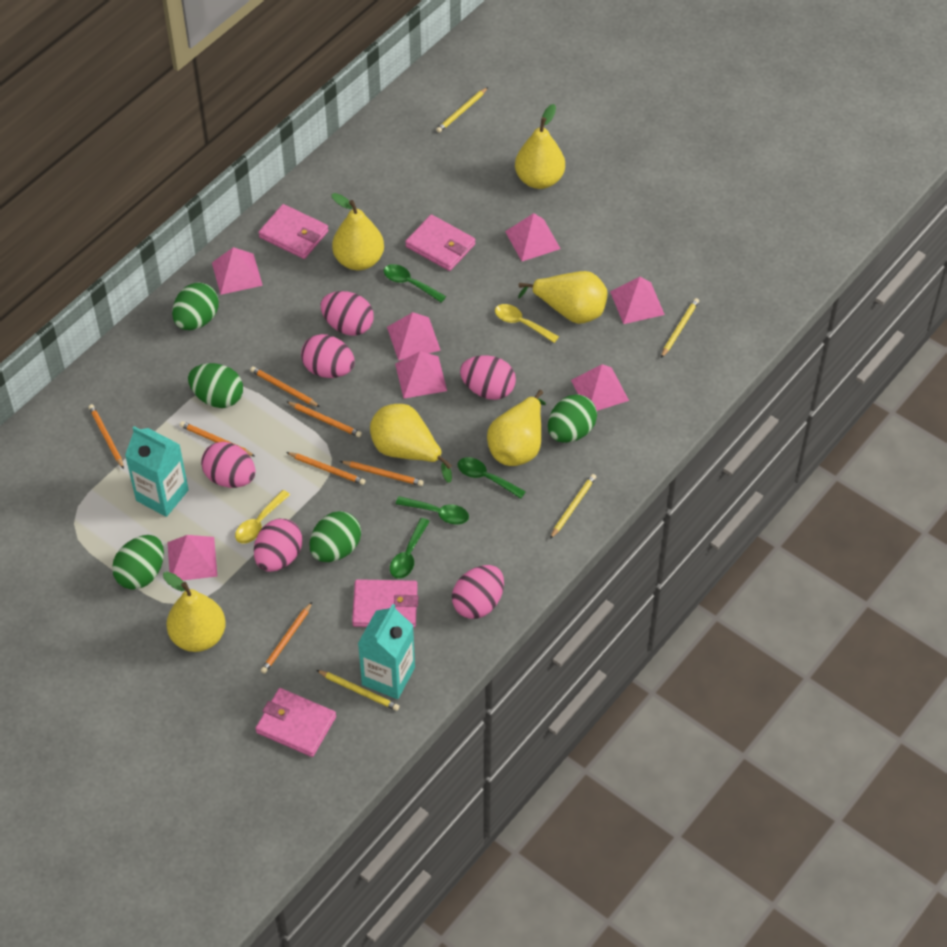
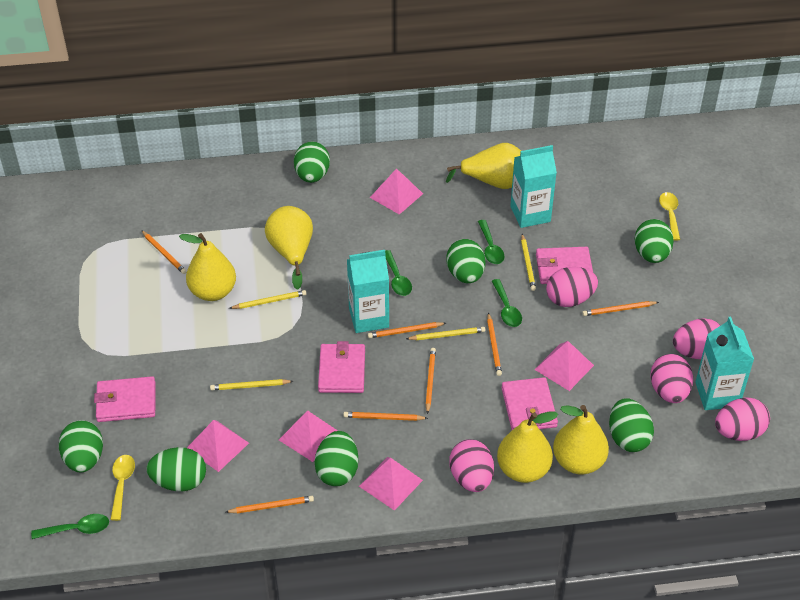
green egg: [112,535,164,590] [172,282,219,330] [188,363,243,408] [310,511,361,562] [548,394,597,443] = 5 -> [59,420,103,472] [146,447,206,491] [294,141,330,183] [315,431,359,486] [446,239,485,283] [609,398,654,452] [635,219,674,263] = 7
pink egg: [201,442,256,488] [254,519,302,572] [301,334,355,378] [321,291,374,336] [452,565,504,619] [460,355,516,400] = 6 -> [450,439,494,492] [546,267,598,307] [650,354,693,403] [673,318,721,359] [715,397,770,441] = 5
pink pyramid: [167,535,217,580] [212,247,263,295] [387,312,441,360] [395,351,447,398] [505,213,561,261] [571,364,629,411] [610,277,665,324] = 7 -> [187,420,249,472] [279,411,338,462] [359,457,423,511] [370,168,423,215] [534,341,594,391] = 5
turquoise carton: [125,426,189,517] [358,604,415,699] = 2 -> [347,250,389,333] [510,145,557,228] [695,316,754,410] = 3
yellow pear: [163,572,226,652] [331,193,384,270] [370,404,452,483] [487,390,546,466] [515,104,565,189] [518,271,607,324] = 6 -> [179,233,236,301] [265,206,313,290] [446,143,521,189] [497,412,558,483] [553,405,609,475] = 5

